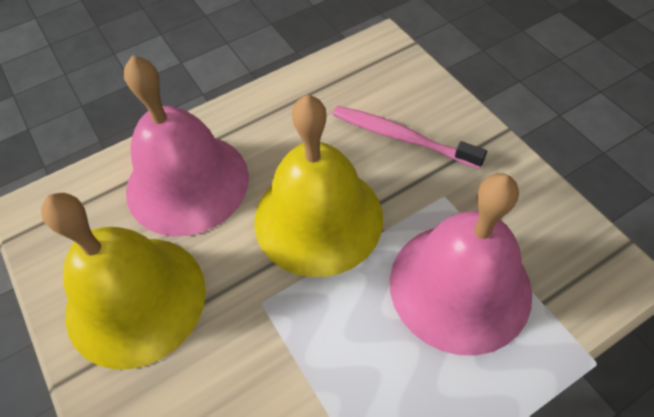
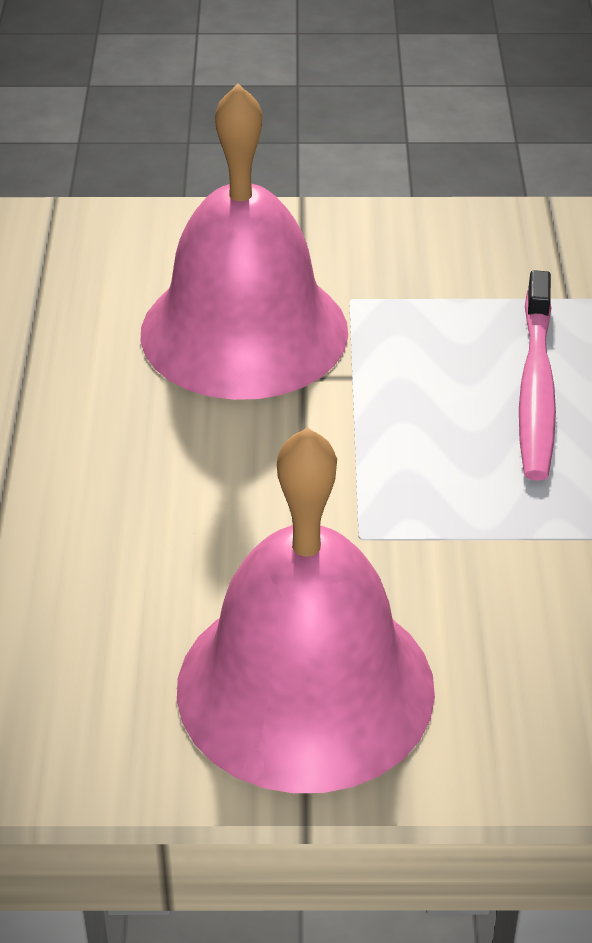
yellow bell: [41,193,206,369] [254,94,383,277] = 2 -> none = 0

